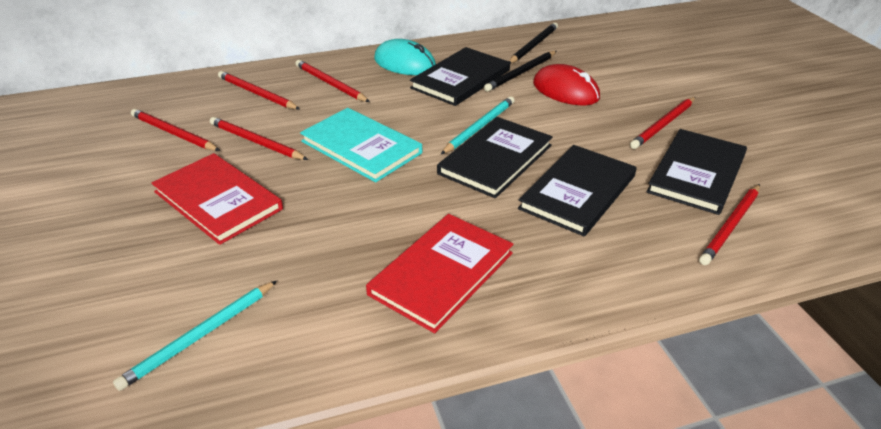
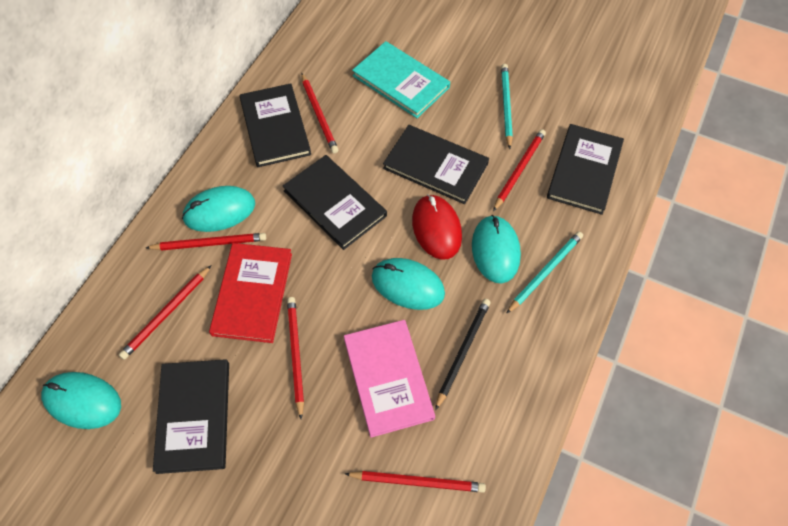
black book: [410,47,510,106] [437,117,553,198] [518,145,637,237] [646,129,747,215] = 4 -> [153,359,229,474] [239,83,311,167] [283,155,387,250] [383,125,489,204] [547,124,624,215] = 5
black pencil: [484,51,557,92] [509,22,558,64] = 2 -> [435,299,491,410] = 1
pink book: none = 0 -> [344,320,435,438] = 1
red book: [152,153,283,245] [366,214,513,333] = 2 -> [209,243,292,343] = 1
turquoise mouse: [374,39,436,75] = 1 -> [41,372,121,429] [182,186,255,232] [372,258,445,310] [472,215,521,283] = 4

